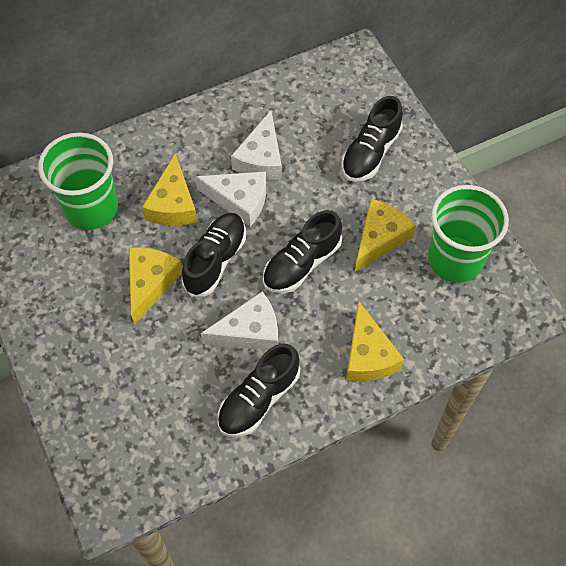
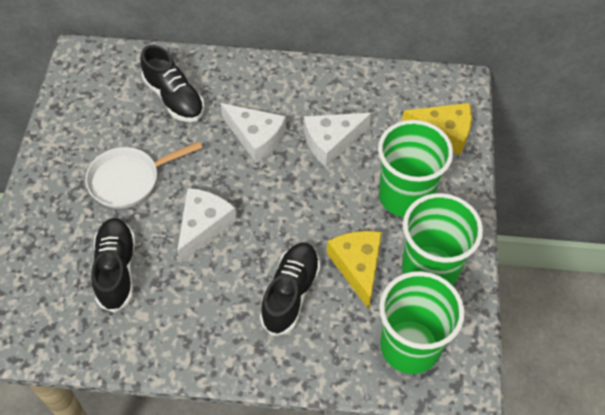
black shoe: [181,213,246,297] [218,344,300,437] [263,210,342,293] [341,96,403,182] = 4 -> [91,218,135,313] [141,45,204,122] [260,242,320,336] = 3
green cup: [38,133,118,230] [428,185,509,283] = 2 -> [378,120,453,217] [379,271,465,374] [402,193,483,285] = 3
white pan: none = 0 -> [85,141,202,208] = 1
yellow cheese: [129,247,182,325] [142,153,197,225] [346,300,404,381] [355,199,416,271] = 4 -> [327,231,382,309] [402,103,472,156] = 2

